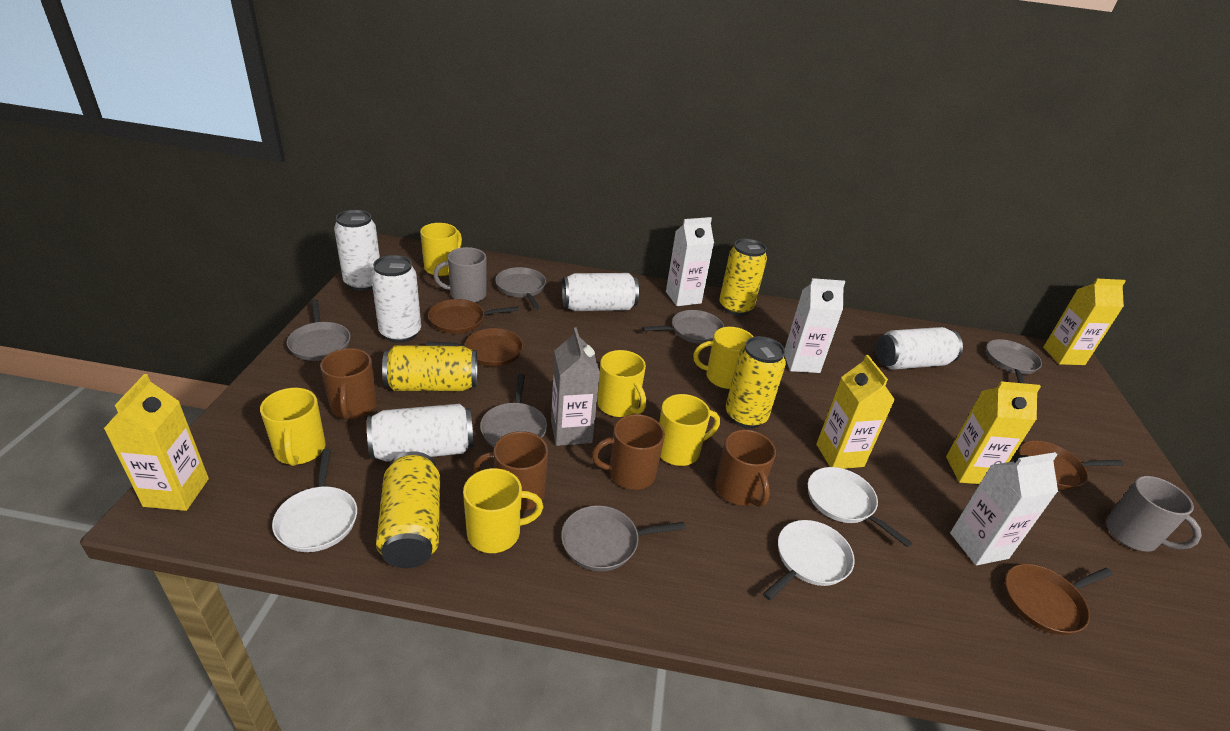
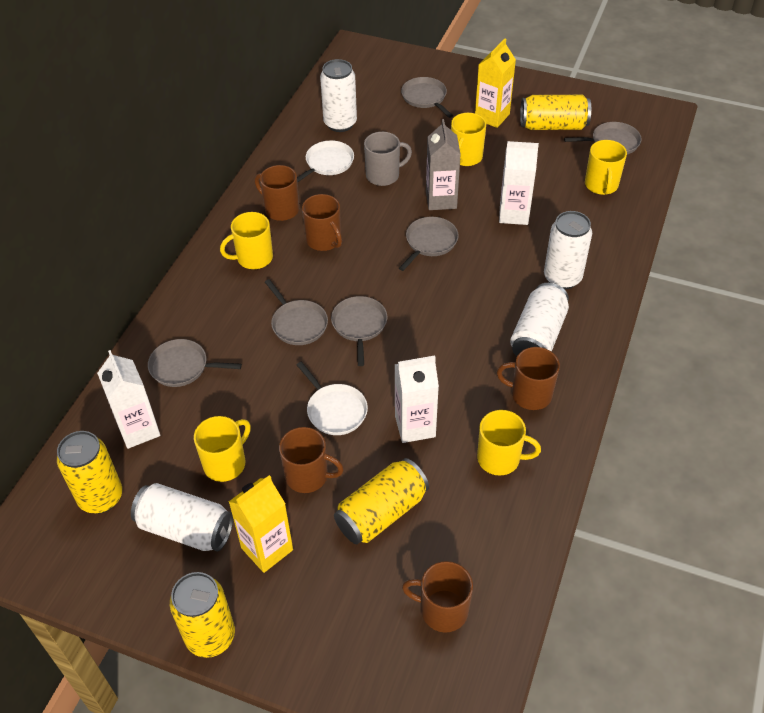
brown mug: [320,348,377,420] [473,431,548,511] [592,414,665,490] [715,430,776,507] = 4 -> [255,165,299,221] [279,427,344,493] [302,194,342,251] [402,561,473,633] [497,347,560,410] = 5
brown pan: [426,328,523,366] [428,299,519,334] [1005,564,1113,635] [1019,441,1124,490] = 4 -> none = 0
grey mug: [433,247,486,303] [1106,476,1202,552] = 2 -> [364,132,412,186] = 1
white can: [334,210,380,291] [367,404,473,462] [371,255,421,343] [562,273,639,311] [876,327,963,370] = 5 -> [131,483,233,552] [320,59,357,132] [510,283,569,357] [544,211,592,290] = 4
white pan: [272,449,357,552] [763,520,855,600] [808,467,912,547] = 3 -> [297,140,354,183] [297,362,368,435] = 2
yellow carton: [103,374,209,511] [816,355,895,469] [946,381,1041,484] [1043,278,1126,365] = 4 -> [229,475,293,573] [475,39,516,128] = 2
yellow mug: [260,388,326,466] [420,223,462,276] [463,468,543,553] [597,350,646,417] [659,394,720,466] [693,327,754,389] = 6 -> [194,416,251,482] [220,212,273,269] [451,113,486,166] [477,410,541,476] [585,140,627,195] = 5

